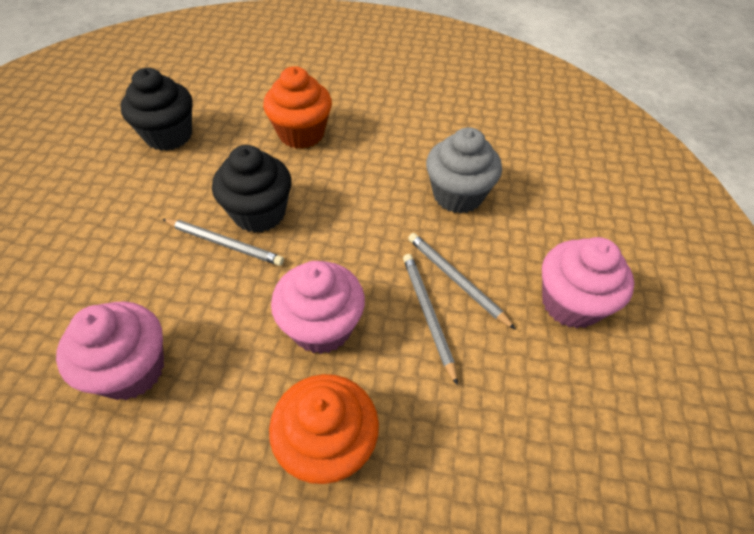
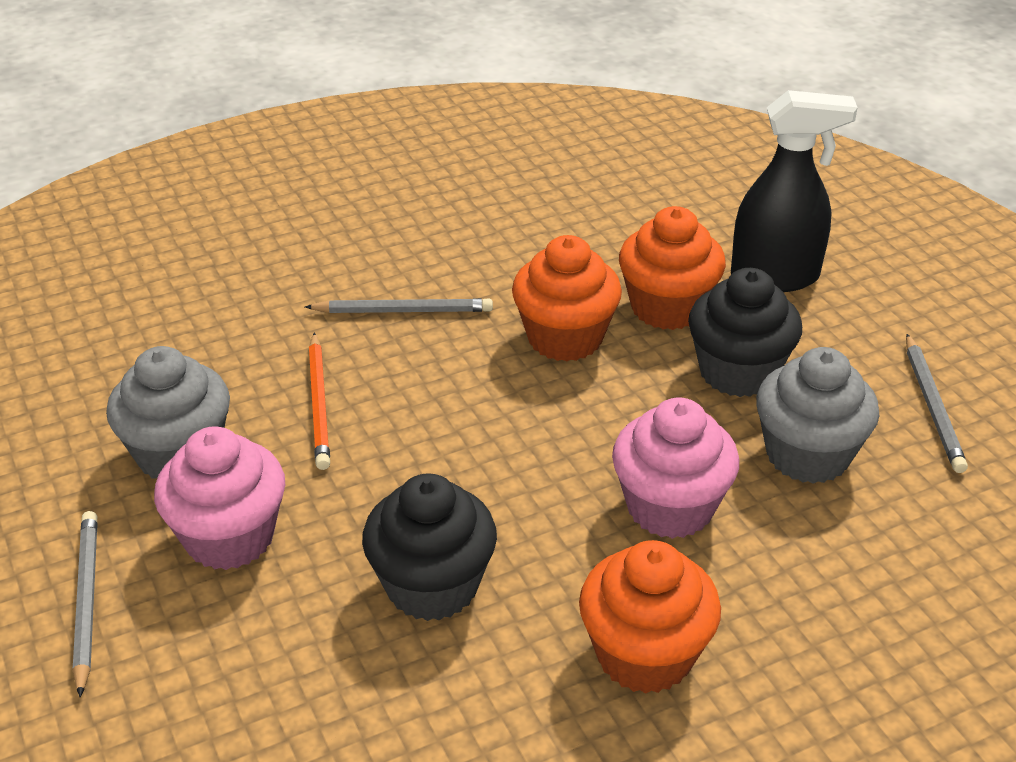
black spray bottle: none = 0 -> [731,90,858,292] = 1
grey cupcake: [426,127,502,214] = 1 -> [106,346,230,479] [756,347,879,484] = 2
orange cupcake: [263,66,332,149] [269,374,379,484] = 2 -> [512,235,622,362] [579,540,721,694] [619,206,726,330] = 3
orange pencil: none = 0 -> [309,332,330,470] = 1
pink cupcake: [56,301,164,400] [271,261,365,354] [542,237,634,329] = 3 -> [154,426,285,570] [612,397,739,539] = 2

